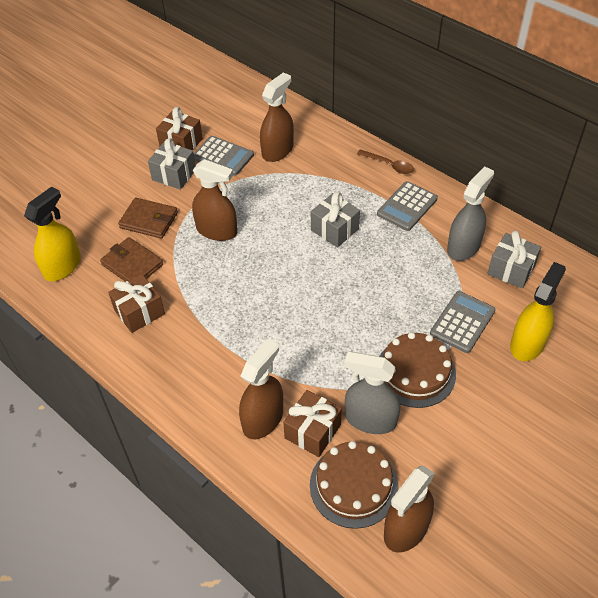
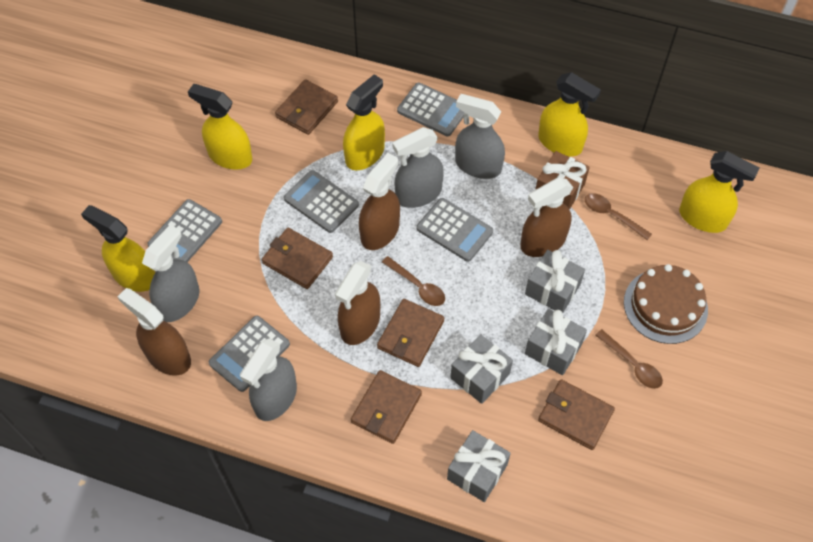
brown cake: [310,441,398,529] [379,332,456,408] = 2 -> [624,264,708,344] = 1
brown gift: [108,274,165,333] [156,107,203,150] [283,390,342,457] = 3 -> [535,151,590,210] = 1
brown spoon: [357,150,414,174] = 1 -> [382,256,445,306] [585,193,652,240] [596,329,663,389] = 3
brown wallet: [100,237,163,282] [118,198,178,239] = 2 -> [262,228,333,289] [275,79,338,135] [351,370,422,444] [377,299,444,367] [538,379,615,450] = 5
grey calculator: [194,136,254,176] [377,181,438,231] [430,291,496,353] = 3 -> [147,199,222,262] [209,316,290,392] [284,170,359,233] [397,82,465,136] [417,198,493,262] = 5
grey gift: [148,138,196,190] [311,192,360,248] [487,231,541,289] = 3 -> [447,430,511,502] [450,335,513,404] [525,250,585,313] [525,309,587,375] = 4
grey spray bottle: [344,351,400,434] [447,166,494,261] = 2 -> [142,225,199,322] [240,338,297,421] [392,127,444,208] [455,94,505,179] = 4
yellow spray bottle: [24,186,81,281] [510,262,566,361] = 2 -> [81,205,155,292] [188,84,252,170] [343,74,385,170] [538,72,601,156] [679,151,760,233] = 5

